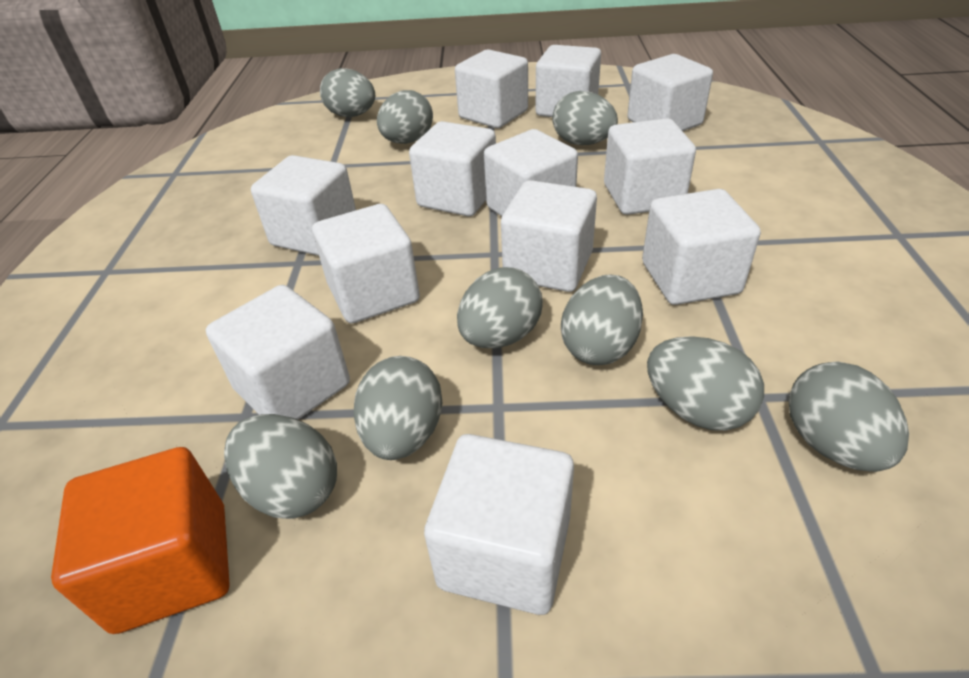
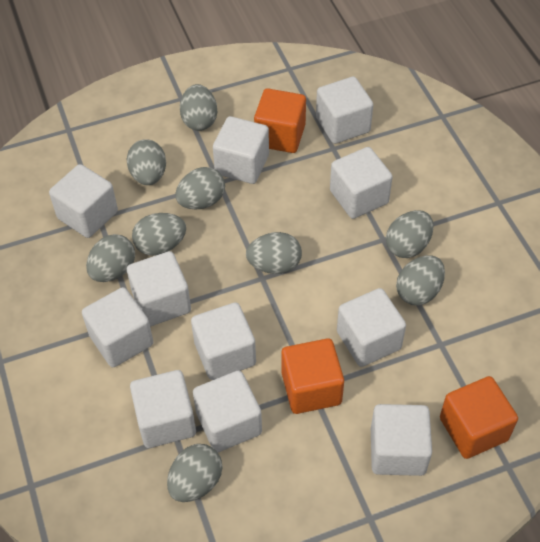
orange cube: [51,447,230,634] = 1 -> [254,88,306,153] [282,338,344,414] [440,376,518,459] = 3
white cube: [206,285,350,420] [251,155,356,256] [312,204,420,323] [409,121,496,216] [424,434,574,615] [455,49,528,128] [484,129,578,216] [501,180,597,292] [536,45,601,117] [604,118,696,215] [627,54,713,131] [642,189,761,305] = 12 -> [49,164,118,238] [82,287,153,367] [127,251,191,327] [130,370,196,448] [191,302,256,380] [193,370,262,452] [213,116,269,184] [316,76,373,144] [330,147,393,219] [337,288,406,367] [371,404,432,476] = 11

